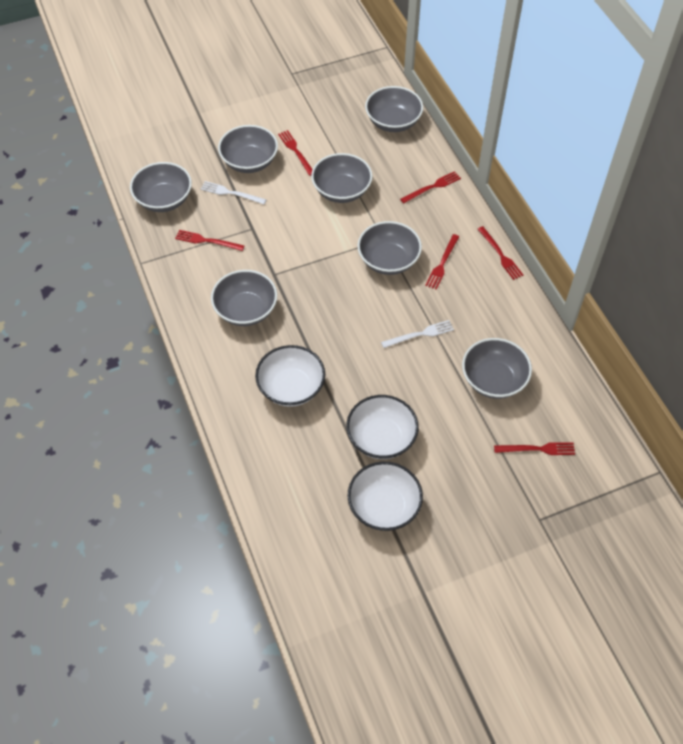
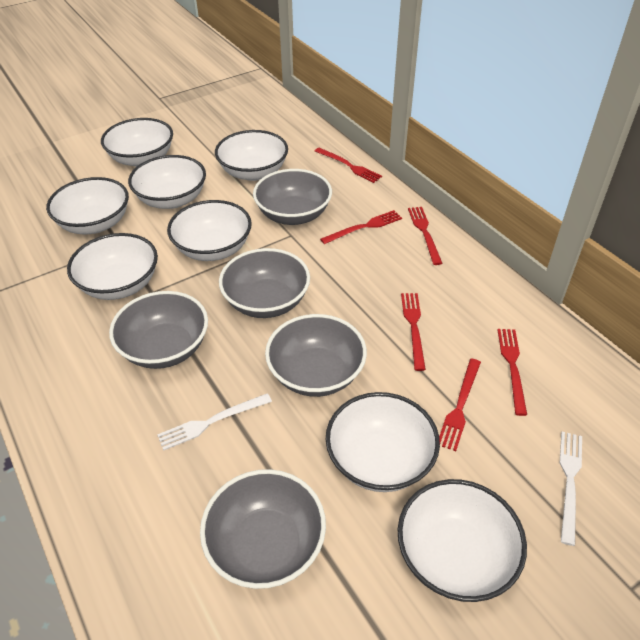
grey bowl: [130,162,192,212] [211,270,277,326] [218,125,278,173] [311,153,373,203] [357,221,422,275] [365,86,423,132] [462,338,532,399] = 7 -> [109,291,208,369] [200,469,326,589] [219,248,310,318] [253,169,332,225] [265,314,367,397] = 5
white bowl: [255,345,325,407] [346,395,419,459] [348,462,423,531] = 3 -> [46,177,129,234] [67,233,158,300] [101,118,173,167] [128,155,206,209] [167,200,252,261] [215,130,288,181] [325,392,440,492] [398,479,527,602] = 8

